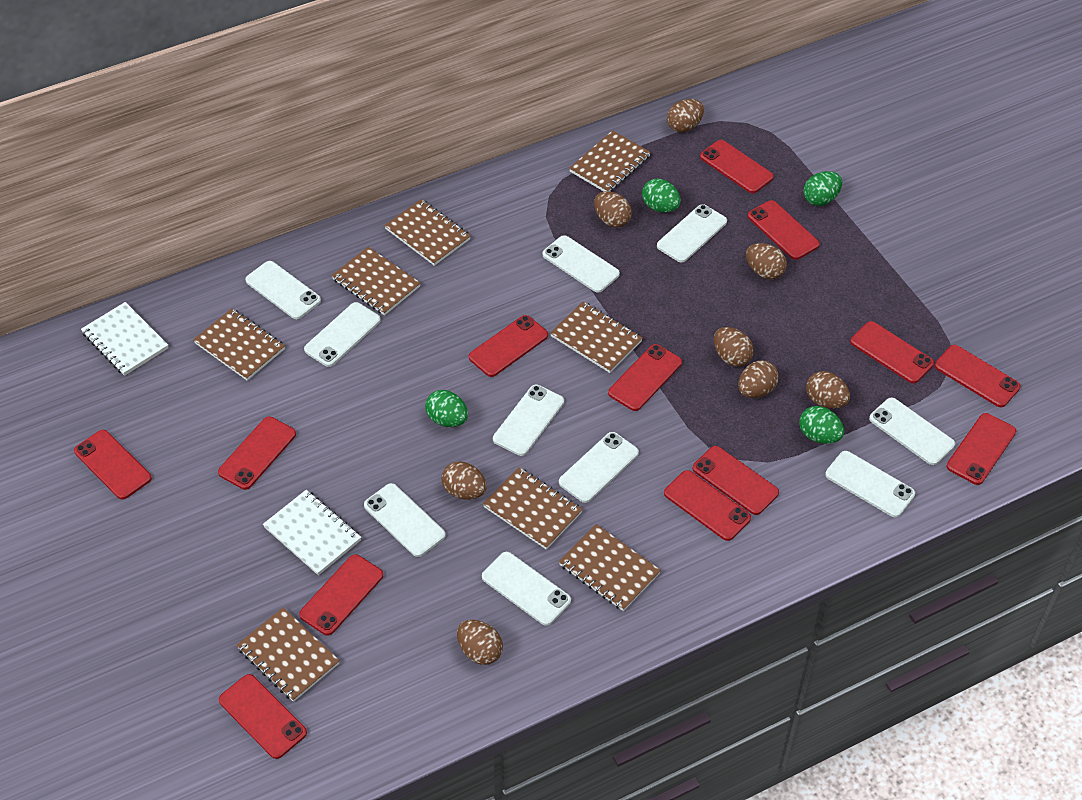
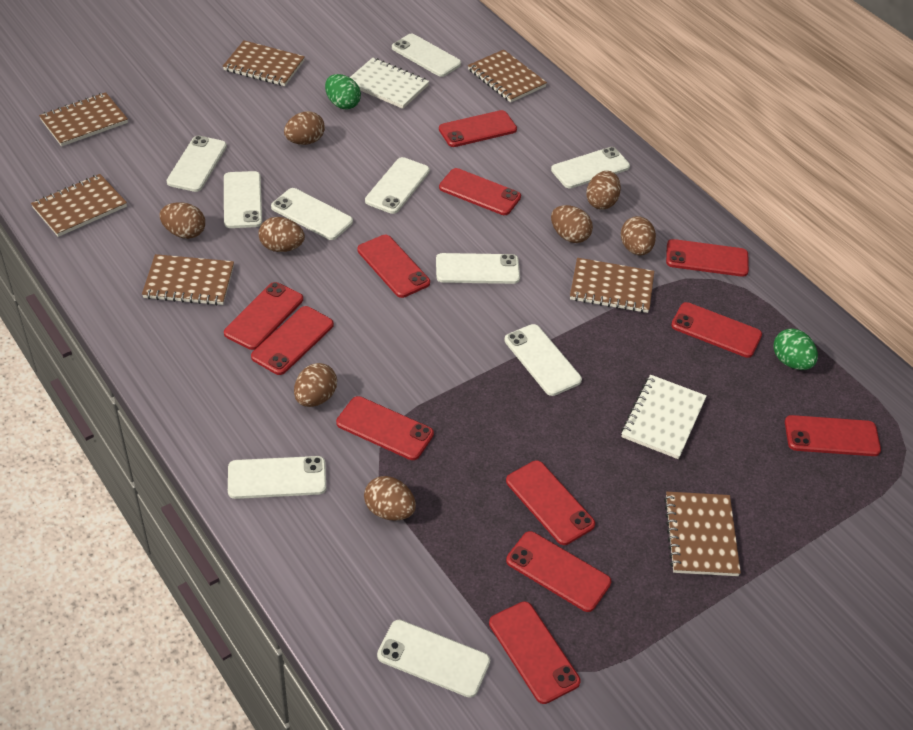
brown notebook: [193,308,285,381] [237,607,340,702] [331,247,421,315] [384,199,471,266] [483,467,583,550] [550,301,643,373] [559,524,661,611] [569,130,651,192] = 8 -> [31,174,127,237] [39,92,128,146] [142,254,234,305] [223,40,305,86] [468,49,547,103] [570,258,654,313] [664,492,741,576] = 7
green egg: [425,390,468,427] [642,178,681,213] [799,406,844,444] [803,171,842,206] = 4 -> [325,74,361,109] [773,328,818,370] = 2
red phone: [74,430,152,500] [218,417,296,490] [219,674,307,759] [299,554,383,635] [469,315,548,377] [608,344,682,411] [664,470,751,541] [693,446,779,515] [700,140,774,193] [748,200,820,260] [850,321,934,383] [935,345,1021,407] [947,413,1016,485] = 13 -> [224,282,303,350] [251,306,334,375] [336,396,434,460] [357,235,430,298] [439,110,517,147] [439,168,521,215] [489,601,581,704] [506,460,595,545] [506,531,611,612] [666,239,749,277] [671,302,762,358] [785,415,881,456] = 12

